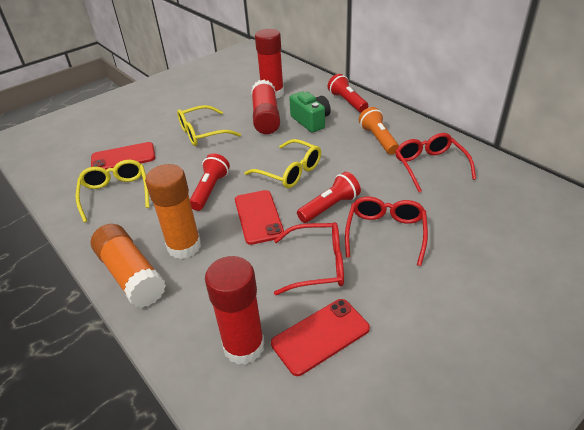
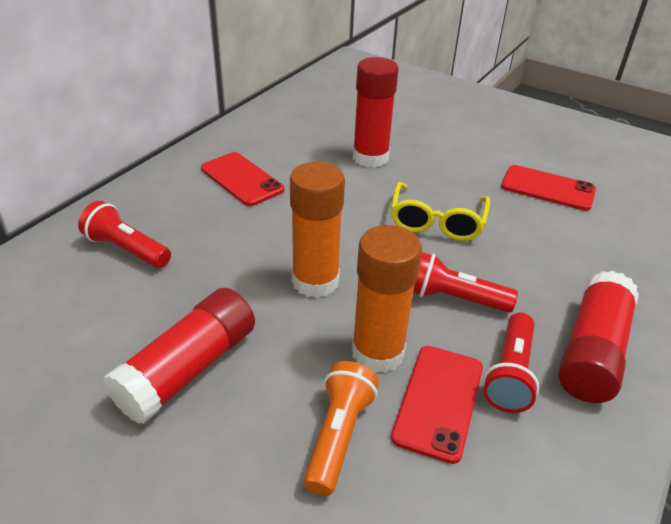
green camera: [289,91,331,132] = 1 -> none = 0
red glasses: [274,222,344,295] [345,197,428,266] [395,133,476,192] = 3 -> none = 0
yellow glasses: [76,160,149,223] [177,105,241,146] [244,139,321,188] = 3 -> [391,182,490,241] = 1

